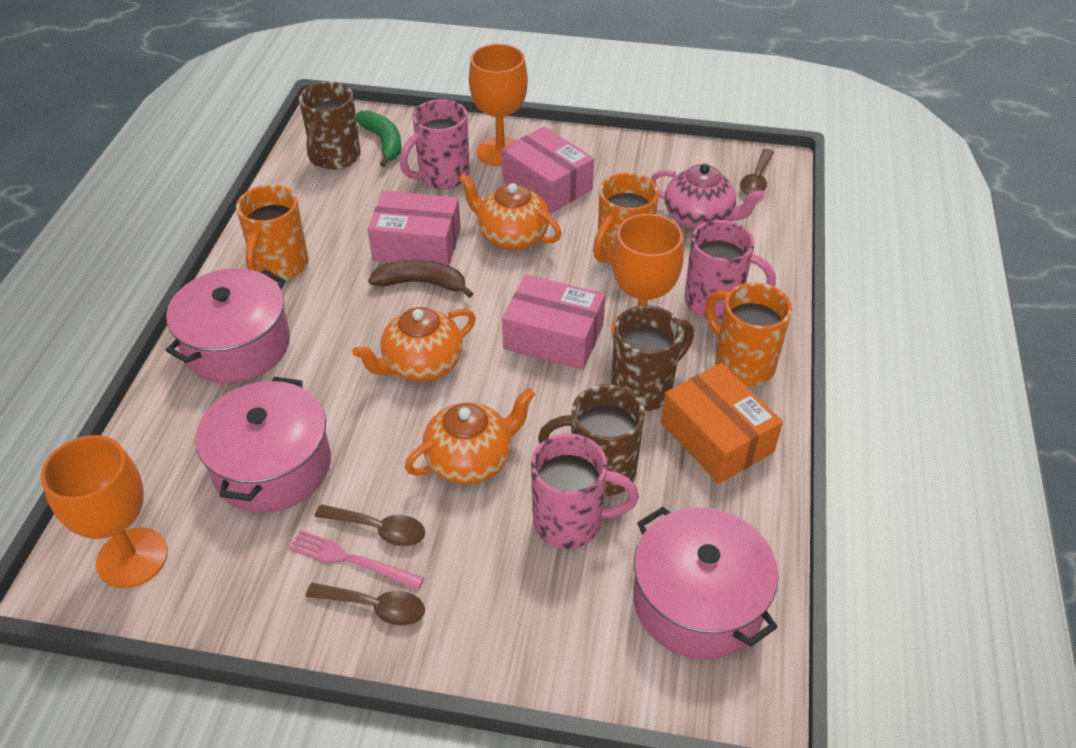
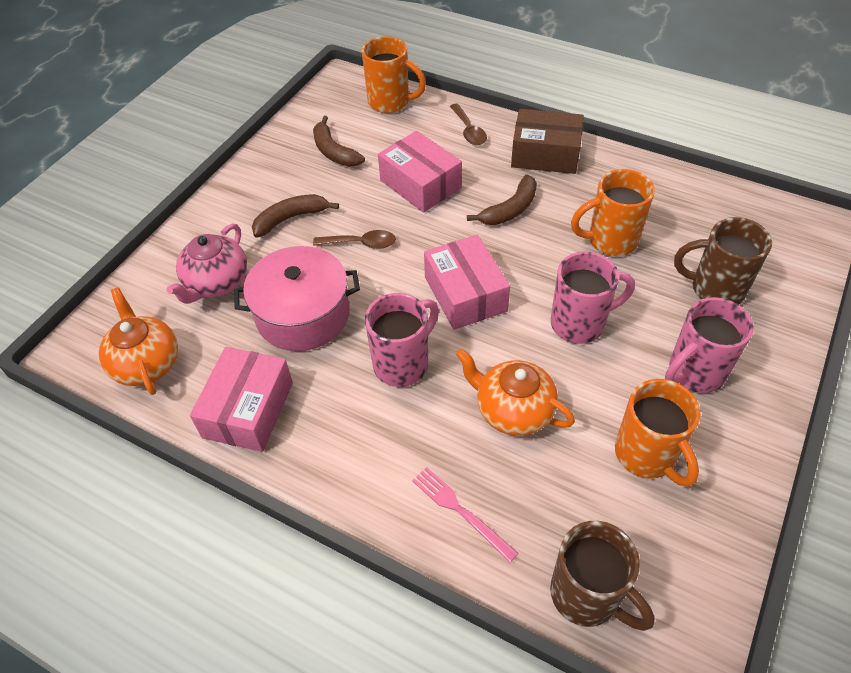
brown banana: [368,260,473,298] = 1 -> [252,194,339,238] [313,116,365,166] [467,174,537,225] = 3
brown box: none = 0 -> [511,109,584,174] = 1
brown mug: [299,81,361,170] [538,384,645,496] [611,305,694,411] = 3 -> [550,521,655,631] [674,217,772,305] = 2
brown spoon: [305,583,425,626] [314,504,425,546] [740,149,774,195] = 3 -> [313,230,396,249] [450,104,487,145] = 2
green banana: [356,110,402,167] = 1 -> none = 0
orange box: [661,363,783,484] = 1 -> none = 0
orange goblet: [41,435,168,588] [469,44,528,167] [611,214,684,338] = 3 -> none = 0
orange teapot: [352,307,476,381] [405,388,535,484] [458,173,562,251] = 3 -> [99,287,178,395] [456,348,575,436] = 2
pink pot: [165,268,290,383] [195,377,331,513] [633,507,778,659] = 3 -> [234,246,360,351] = 1

